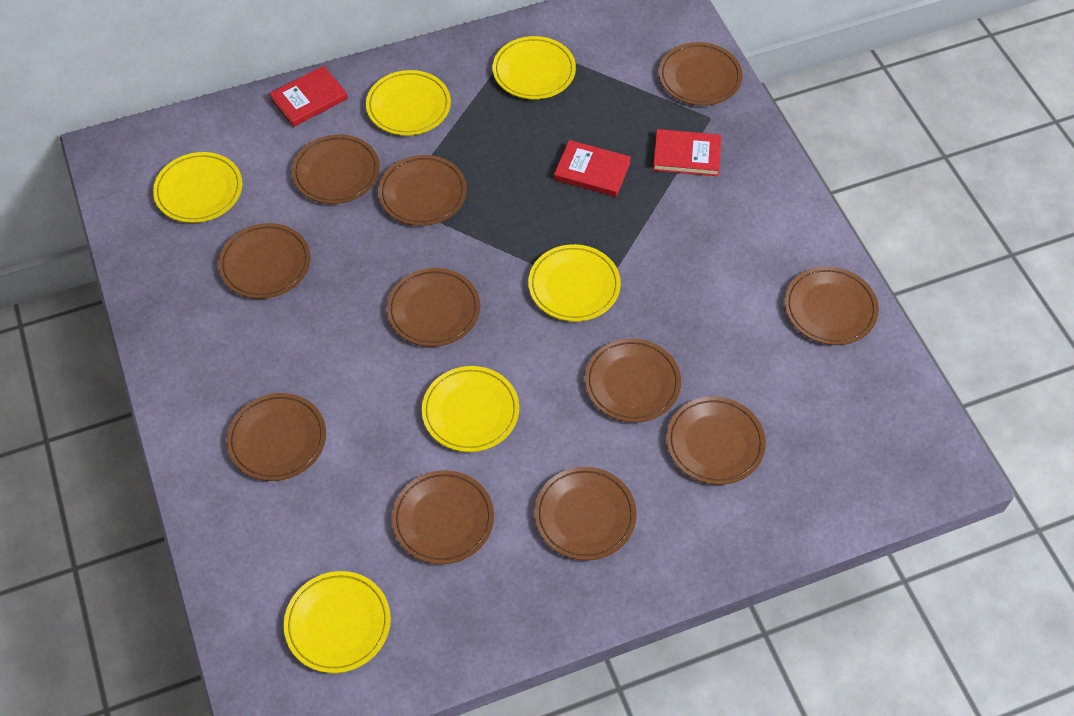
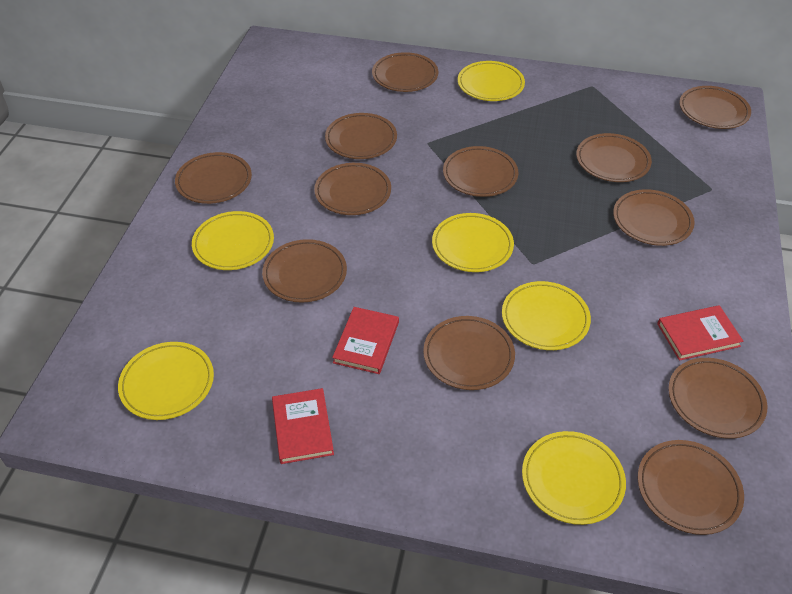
brown plate: [219,223,311,299] [227,393,326,481] [292,134,380,204] [378,155,467,226] [387,268,480,347] [392,470,494,564] [535,467,637,561] [585,338,681,423] [659,42,743,106] [667,396,766,485] [785,266,879,345] = 11 -> [175,152,252,204] [262,239,347,303] [314,163,391,215] [325,113,397,159] [372,52,438,92] [423,316,515,390] [443,146,518,197] [576,133,652,182] [613,189,695,246] [638,440,744,535] [668,358,767,439] [679,86,751,129] = 12

